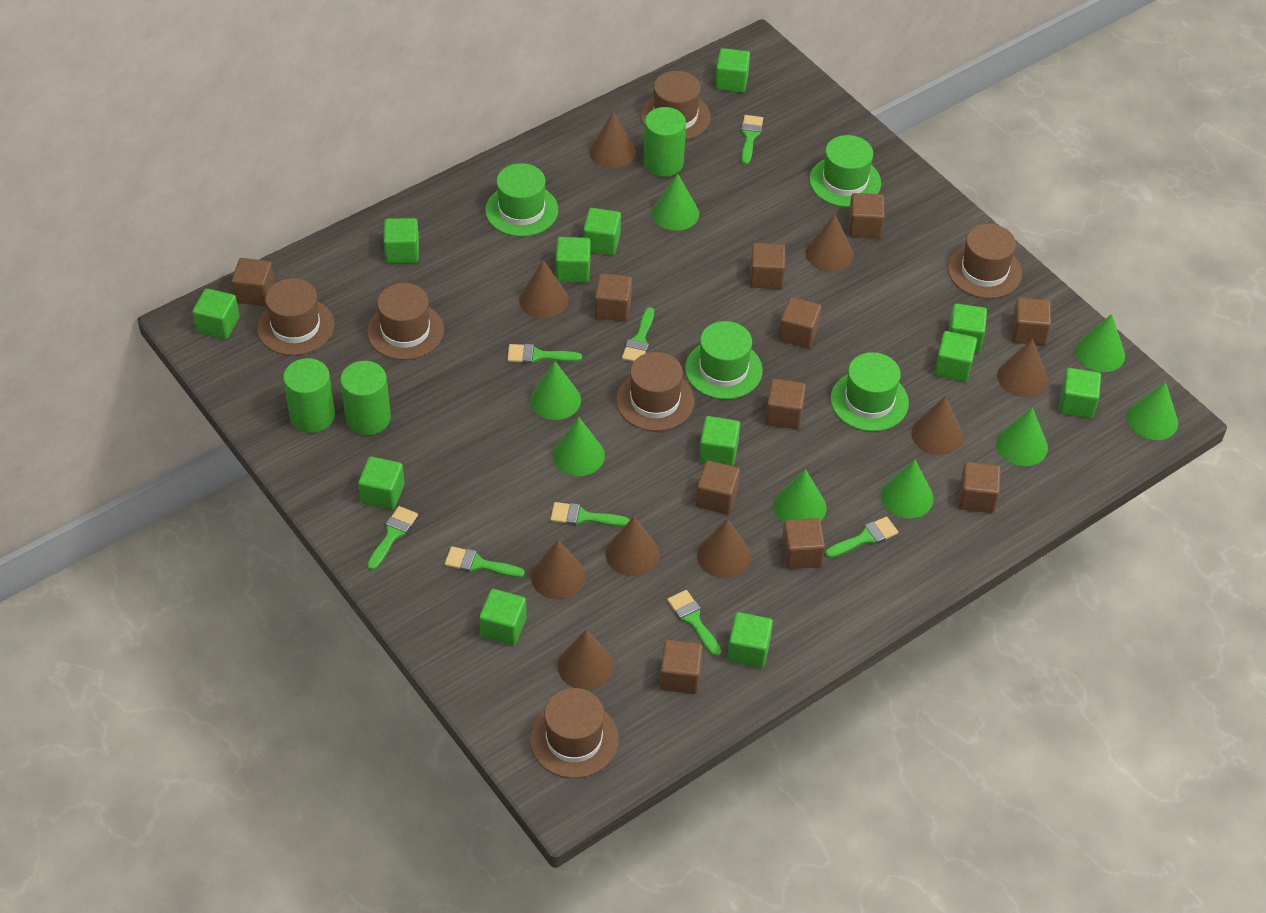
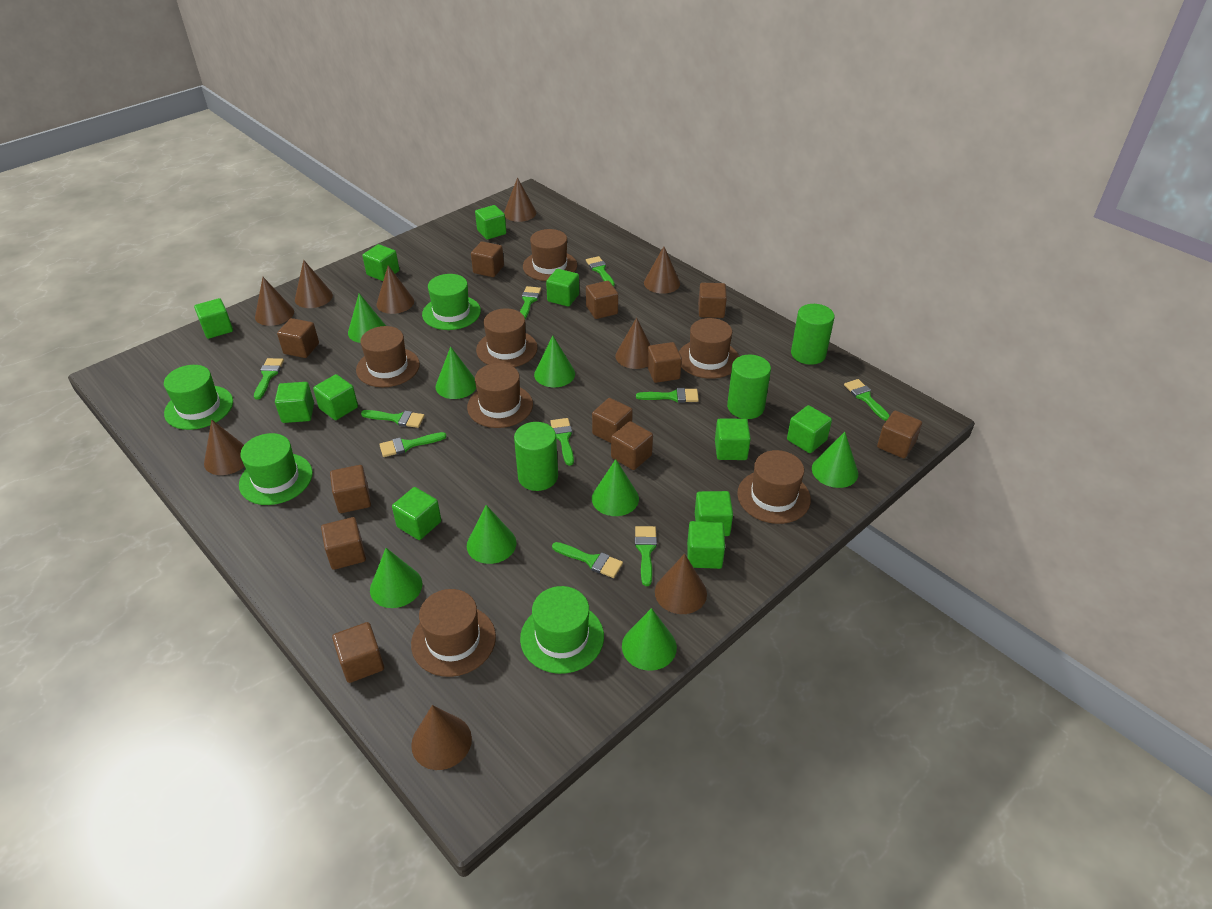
brown hat: [257,278,334,356] [367,283,444,360] [530,688,619,778] [616,352,694,431] [641,71,711,140] [948,224,1022,299] = 6 -> [356,326,420,387] [411,589,496,677] [467,363,533,428] [476,308,538,367] [523,229,577,281] [679,318,739,379] [737,450,811,524] = 7
green brush: [367,506,418,570] [445,546,525,578] [507,344,582,364] [550,502,630,527] [622,307,654,362] [667,590,721,657] [741,115,763,165] [825,516,898,558] = 8 -> [254,358,284,400] [361,410,425,428] [379,432,447,457] [520,286,541,319] [550,418,574,466] [552,542,623,578] [586,256,615,287] [635,526,657,586] [636,388,699,403] [844,379,890,421] = 10
green cube: [193,288,240,339] [358,456,405,510] [383,218,419,263] [479,589,527,646] [556,237,590,283] [583,208,621,256] [699,416,740,466] [715,48,750,93] [727,612,773,668] [934,331,977,382] [949,304,987,353] [1059,368,1101,418] = 12 -> [194,298,233,339] [275,382,314,423] [313,374,358,420] [362,244,399,281] [392,487,441,540] [475,205,506,240] [546,269,579,307] [687,521,725,569] [695,491,733,536] [715,419,751,460] [787,405,832,453] = 11

